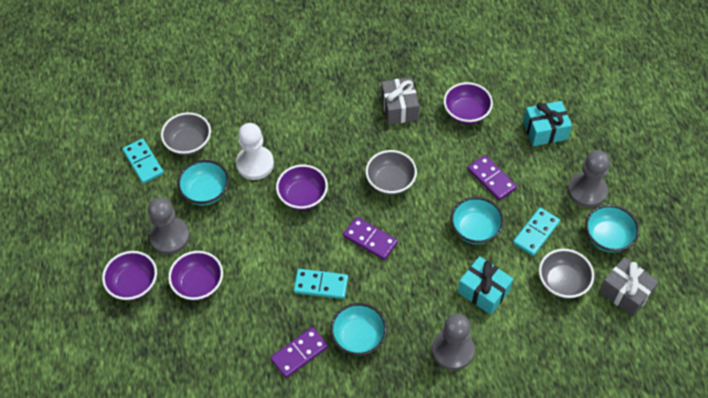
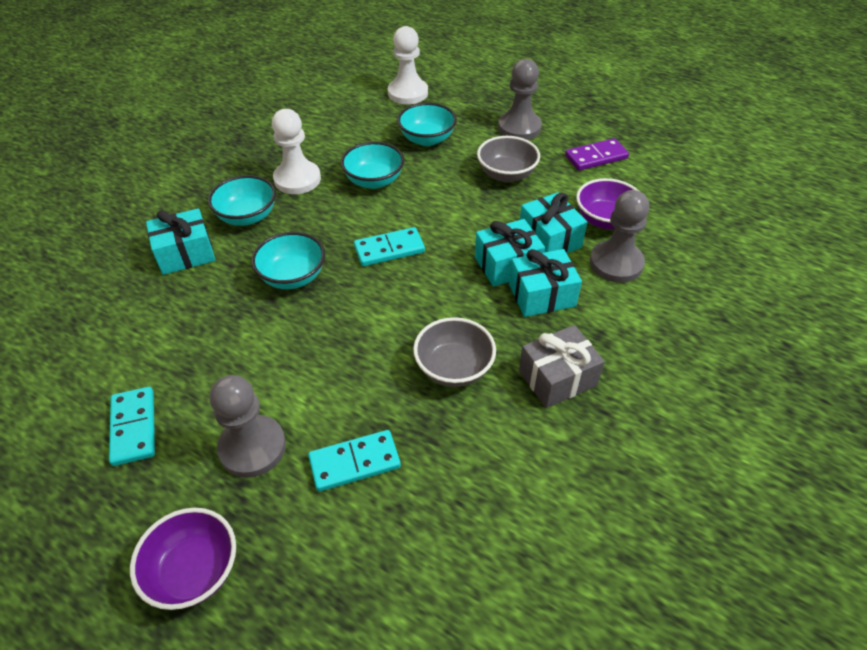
grey bowl: [161,112,211,156] [365,150,417,195] [539,249,594,299] = 3 -> [413,317,496,387] [477,136,540,182] = 2
grey gift: [381,77,419,125] [599,257,659,316] = 2 -> [519,325,605,408] = 1
purple bowl: [102,251,157,301] [168,251,223,301] [276,164,328,210] [444,82,493,124] = 4 -> [130,508,236,610] [576,178,639,229] = 2
purple domino: [271,327,328,378] [343,217,398,260] [467,155,517,201] = 3 -> [565,138,629,171] = 1
turquoise gift: [458,256,513,315] [523,101,572,146] = 2 -> [146,208,215,275] [475,219,545,287] [509,249,582,317] [520,192,587,253] = 4
white pawn: [236,123,274,180] = 1 -> [272,109,321,194] [388,26,428,104] = 2

